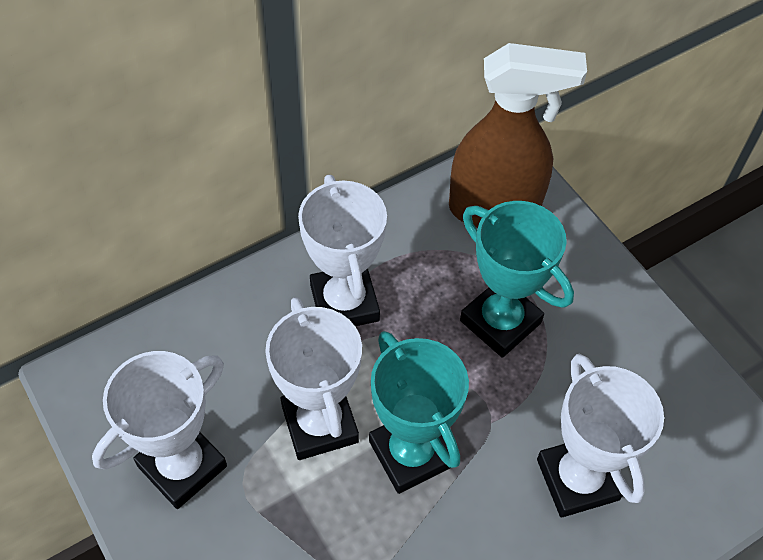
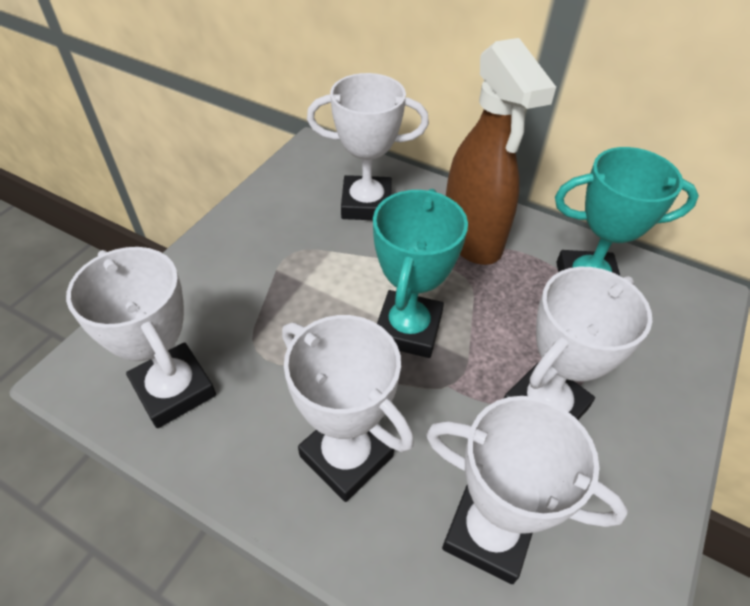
white trophy: [92,351,227,509] [265,297,362,460] [298,175,387,326] [537,354,664,518] = 4 -> [66,247,216,428] [282,315,414,502] [307,73,429,220] [426,396,628,584] [504,267,652,420] = 5

